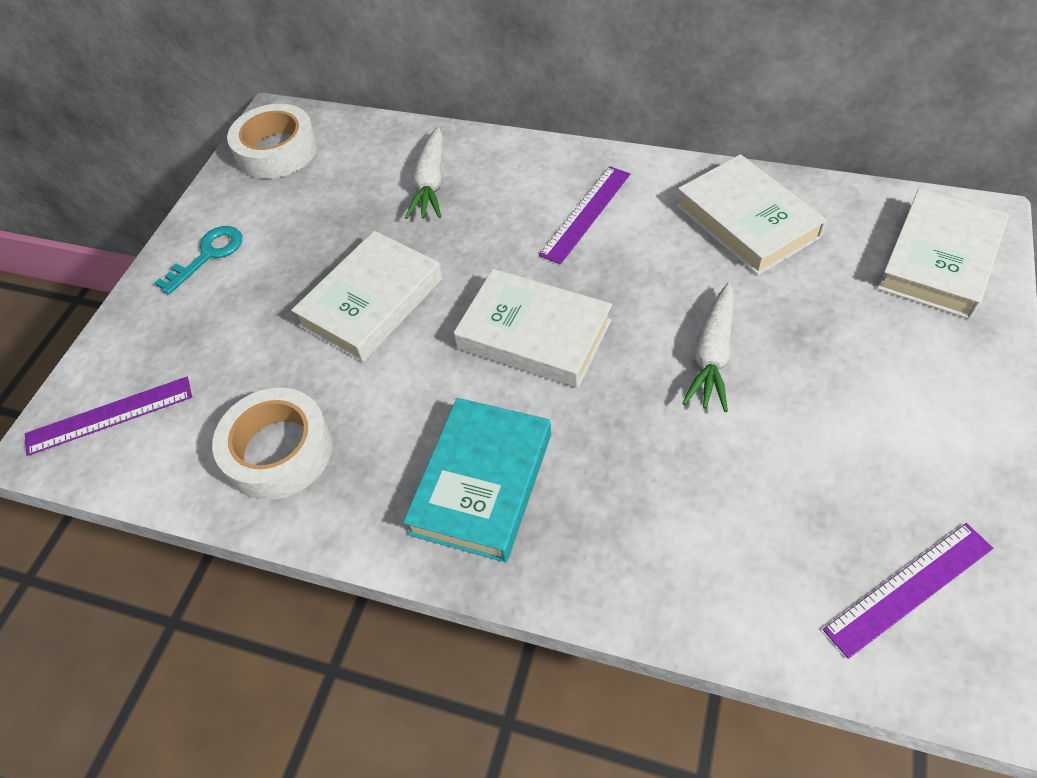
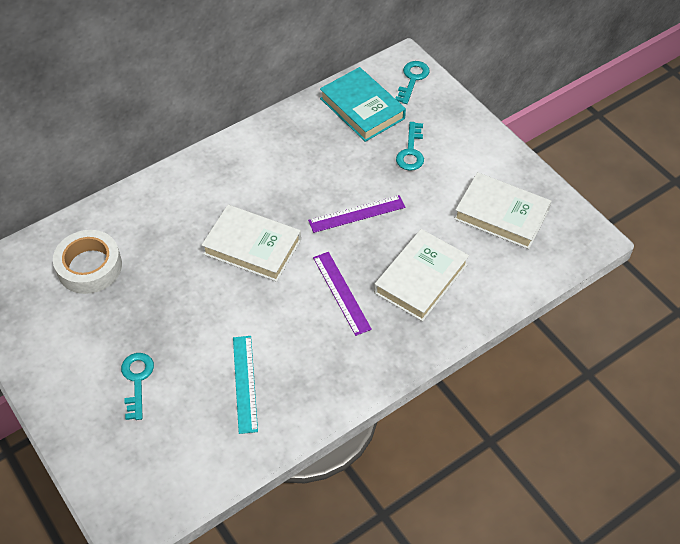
purple ruler: [25,377,192,456] [539,166,630,264] [823,523,993,659] = 3 -> [308,195,405,233] [313,252,372,336] = 2
turquoise key: [155,226,242,295] = 1 -> [121,353,154,420] [395,61,430,104] [396,122,424,171] = 3
turquoise ruler: none = 0 -> [233,336,258,434] = 1
white book: [291,231,442,362] [454,269,612,388] [676,154,827,275] [877,189,1009,319] = 4 -> [202,205,301,282] [374,229,469,322] [454,172,551,249] = 3
white carrot: [405,127,443,219] [682,282,734,412] = 2 -> none = 0
white tape: [212,388,333,500] [227,104,318,179] = 2 -> [53,230,122,294] = 1

